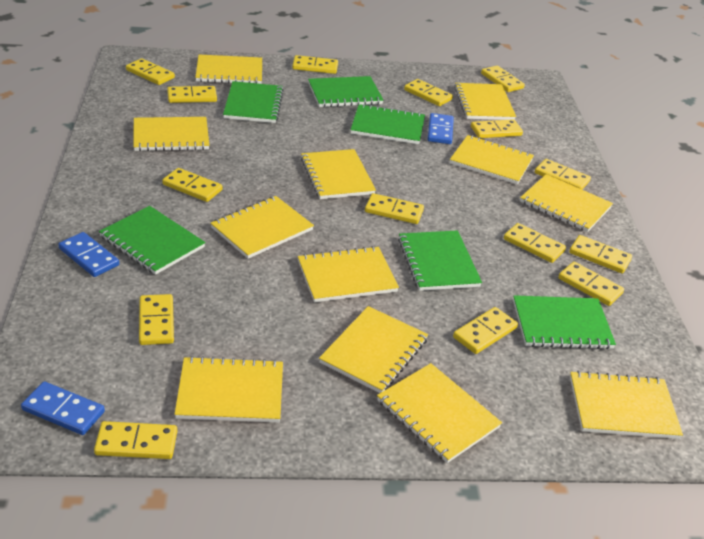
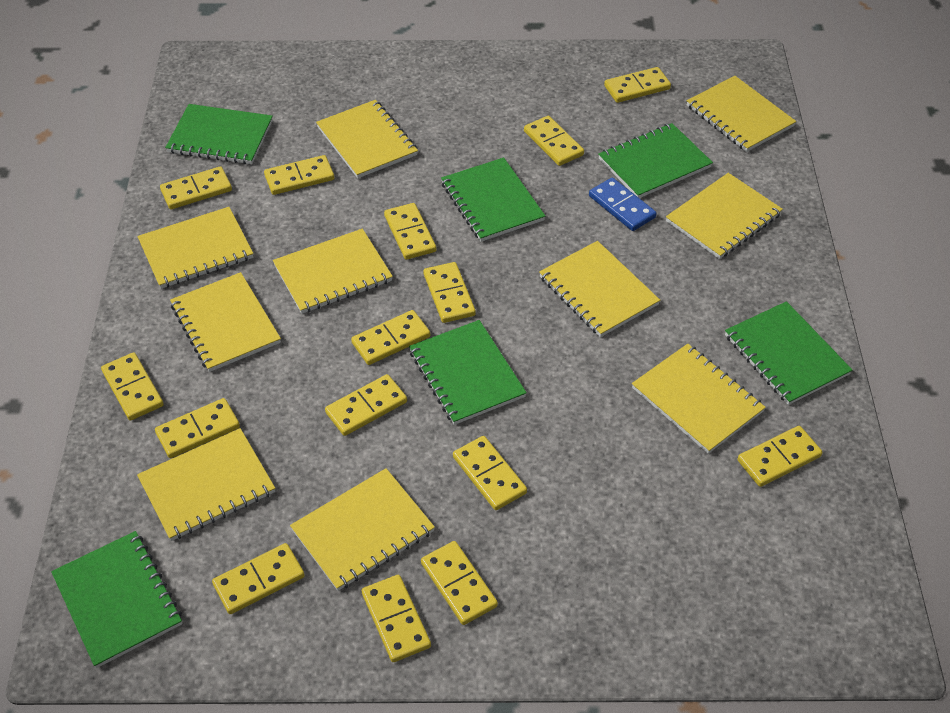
blue domino: [21,382,105,435] [58,232,119,277] [428,113,454,144] = 3 -> [589,177,657,231] = 1
yellow notebook: [133,117,209,151] [175,356,283,423] [195,54,262,84] [210,196,314,259] [298,246,399,302] [301,149,376,199] [319,306,428,393] [377,363,502,463] [450,135,534,184] [454,83,516,120] [520,174,613,232] [570,371,683,439] = 12 -> [137,207,253,289] [137,428,275,541] [170,272,281,372] [273,229,393,314] [290,468,435,591] [316,100,418,178] [539,241,660,337] [632,344,766,454] [666,173,783,259] [687,76,796,152] = 10

